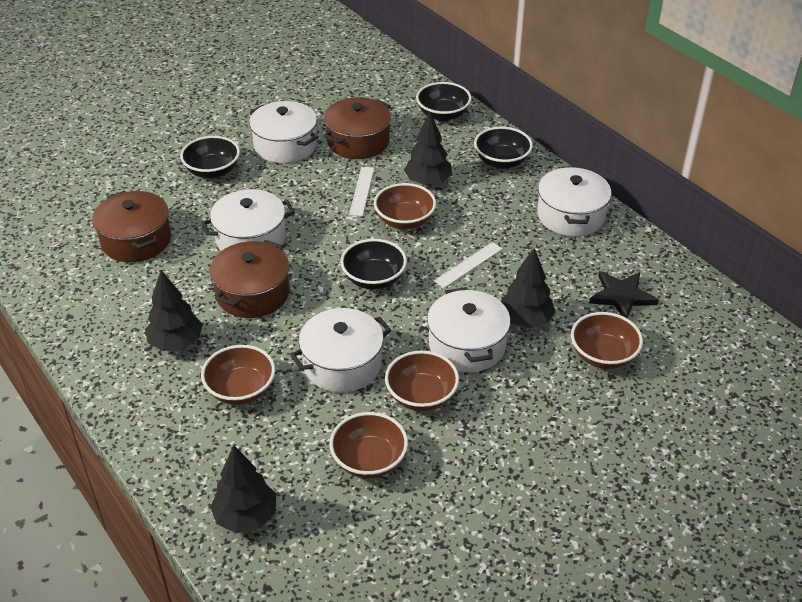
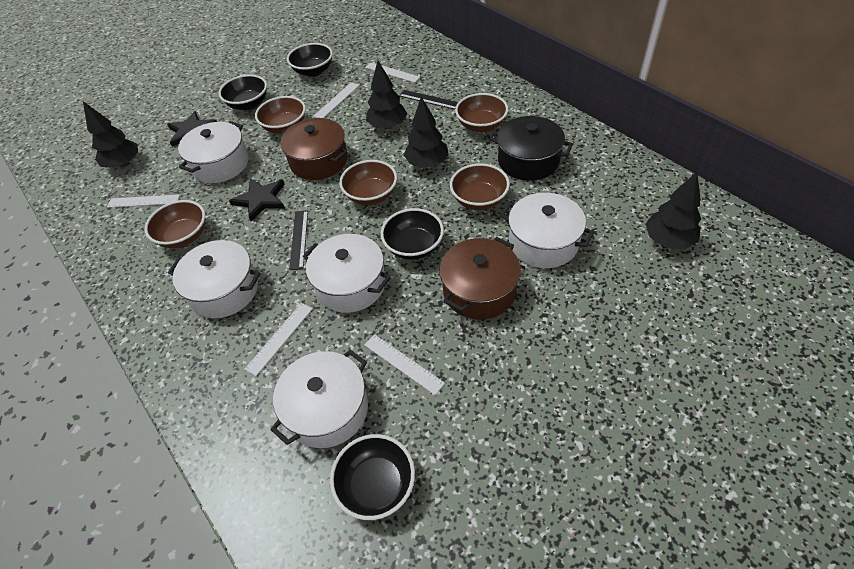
black pot: none = 0 -> [489,116,573,181] = 1
black ruler: none = 0 -> [289,210,308,270] [399,90,458,109] = 2
black star: [589,271,659,318] = 1 -> [167,111,217,147] [229,178,285,221] = 2
brown pot: [92,191,171,262] [210,240,290,318] [324,97,391,159] = 3 -> [281,118,348,180] [439,237,521,320] = 2
white ruler: [349,167,374,216] [434,242,503,288] = 2 -> [107,194,180,208] [244,303,313,376] [313,82,359,118] [364,334,445,395] [365,62,420,83] = 5

